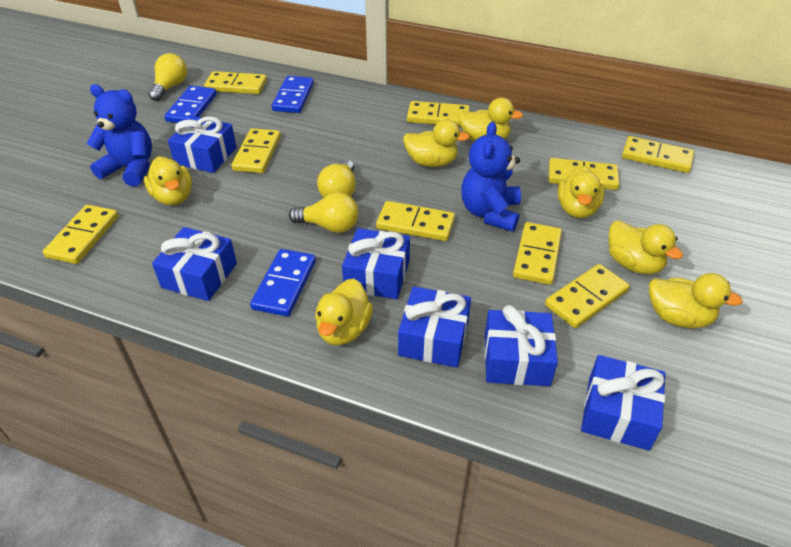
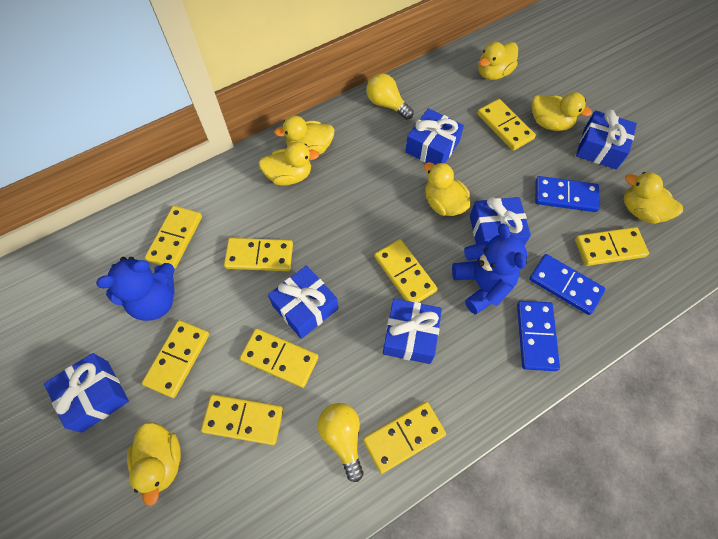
yellow light bulb: [148,53,187,101] [289,192,358,233] [317,159,356,198] = 3 -> [318,403,363,482] [366,73,414,120] = 2

